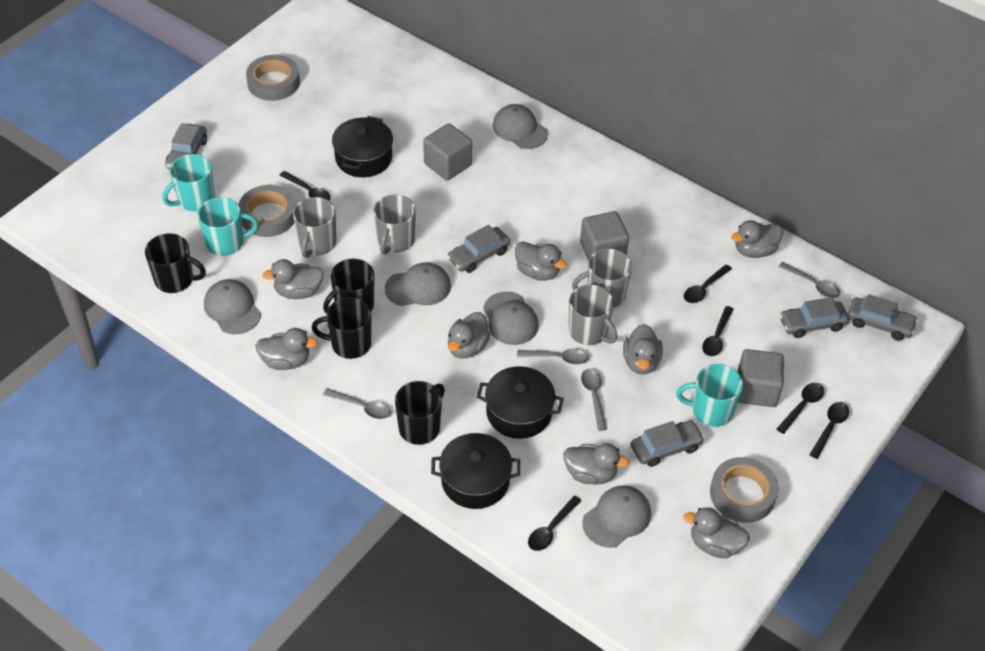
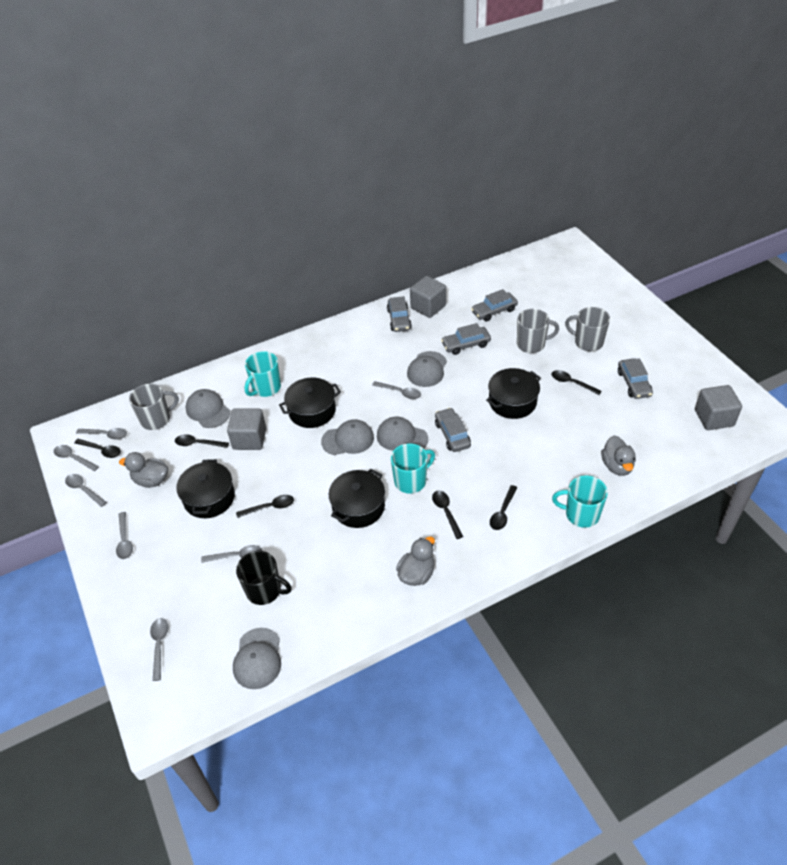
black mug: [145,233,206,293] [312,297,371,359] [323,259,374,313] [395,381,445,445] = 4 -> [236,551,292,605] = 1
black pot: [332,116,393,177] [431,433,520,509] [476,366,564,439] = 3 -> [176,459,235,518] [279,378,341,428] [329,469,385,528] [486,368,541,419] = 4
grey duck: [255,328,318,370] [262,259,324,299] [448,312,490,359] [515,241,567,281] [563,443,629,485] [623,324,663,375] [683,507,750,558] [731,220,783,258] = 8 -> [119,452,168,488] [396,537,435,586] [601,436,636,476] = 3
grey mug: [293,197,336,258] [373,195,416,255] [569,284,617,345] [572,249,632,308] = 4 -> [129,384,179,430] [517,309,559,353] [565,307,610,351] = 3
grey spoon: [323,388,391,419] [517,348,589,364] [581,369,607,431] [778,262,840,298] = 4 -> [54,445,99,471] [65,474,107,507] [76,428,127,440] [116,512,133,559] [150,618,168,681] [201,545,262,563] [372,381,421,399] = 7
grey tape: [238,185,296,237] [246,55,300,101] [710,457,779,523] = 3 -> none = 0

